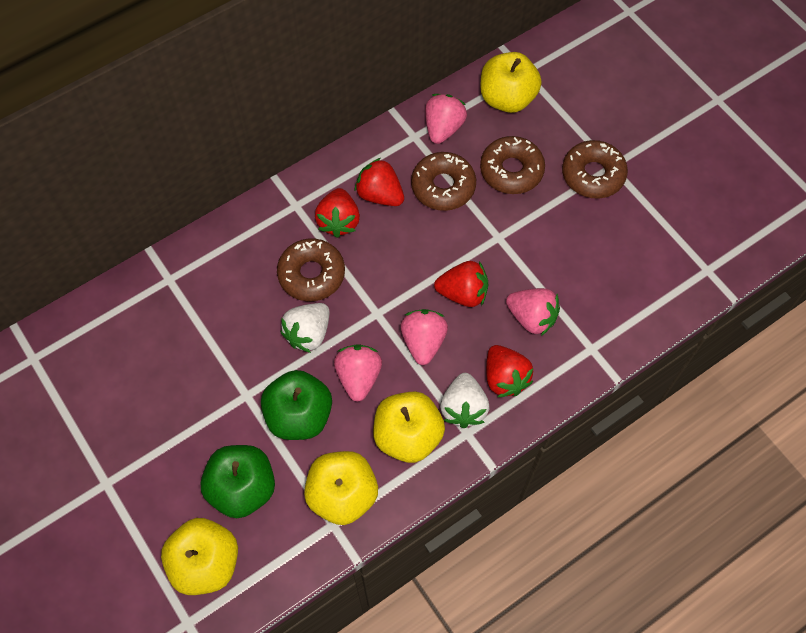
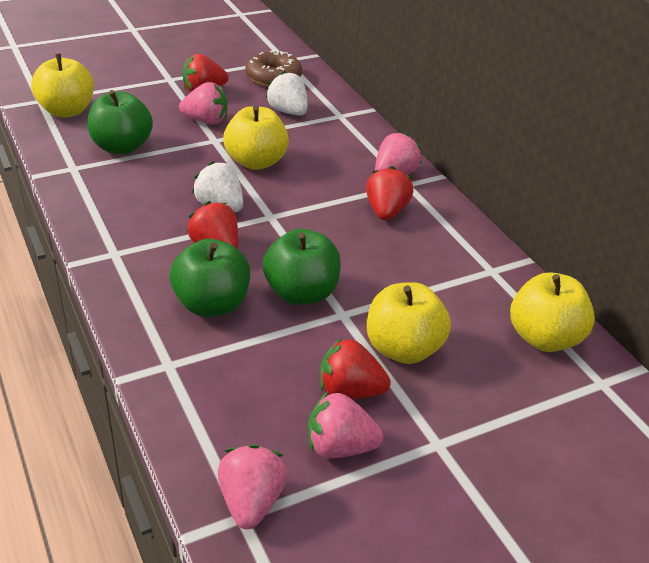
brown donut: [277,239,345,301] [411,152,476,211] [480,136,545,194] [562,140,628,199] = 4 -> [245,50,302,87] = 1
green apple: [200,445,275,518] [261,370,332,440] = 2 -> [88,90,153,154] [170,239,250,317] [263,229,341,305] = 3

